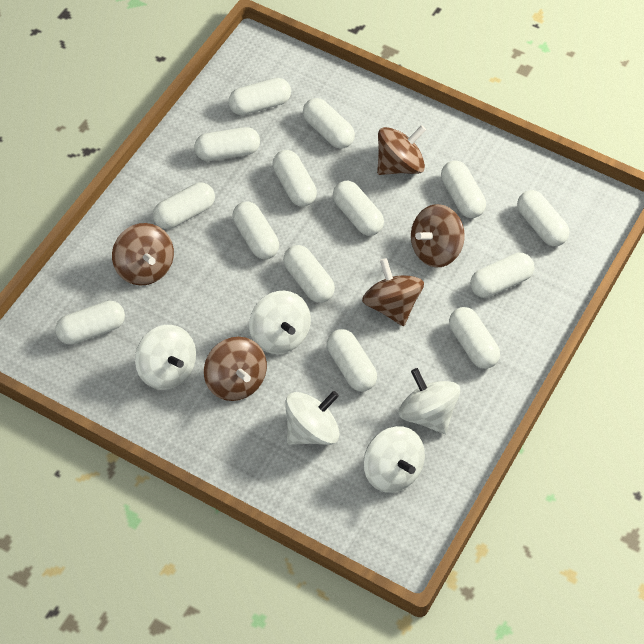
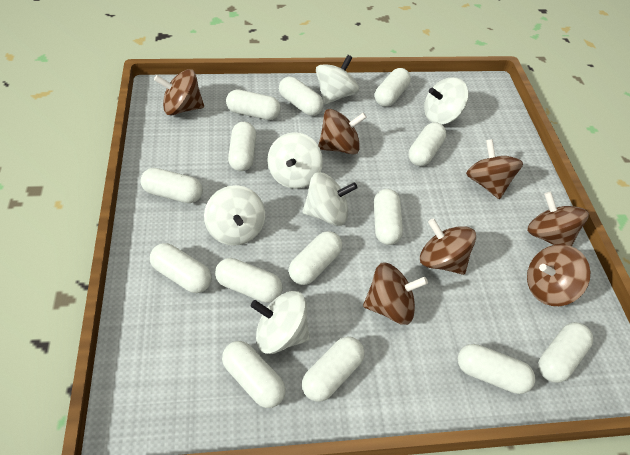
brown spinning top: [112,223,174,285] [204,337,267,401] [362,258,424,326] [377,125,426,175] [411,204,465,267] = 5 -> [154,69,204,116] [318,109,367,154] [363,262,428,325] [420,218,476,275] [466,139,523,199] [527,192,589,246] [527,244,590,306] = 7
white spinning top: [135,325,196,390] [249,291,311,354] [285,391,339,445] [363,426,425,493] [399,368,460,434] = 5 -> [204,185,265,246] [250,291,310,354] [267,132,323,189] [302,172,358,226] [316,55,359,105] [424,77,469,125] = 6

